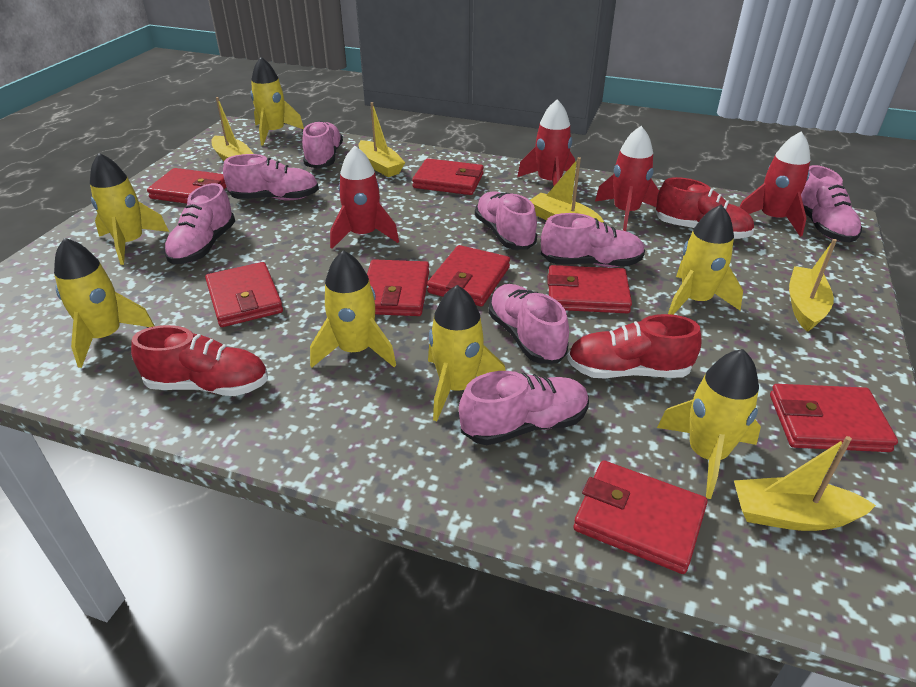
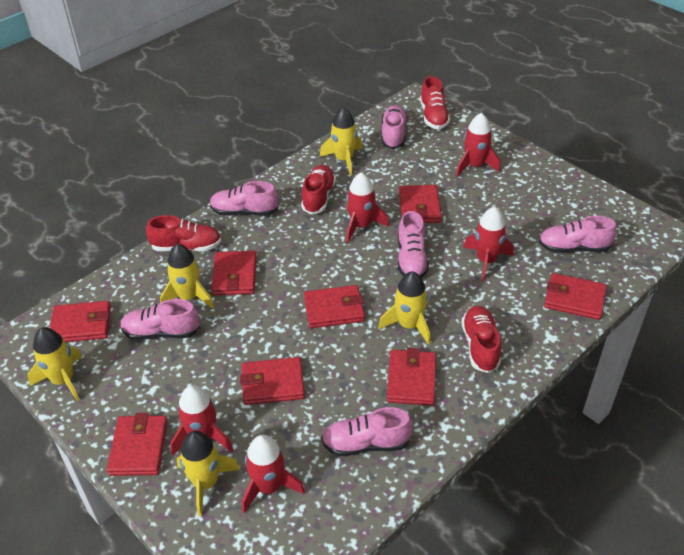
pink shoe: [164,183,235,264] [223,154,319,200] [302,121,343,169] [459,371,589,445] [475,191,537,250] [488,284,569,364] [541,213,645,267] [801,165,862,243] = 8 -> [120,299,200,340] [210,181,278,216] [322,407,412,456] [382,105,407,149] [398,211,429,277] [539,216,616,253] = 6
red rocket: [330,146,399,249] [517,99,575,186] [595,126,659,231] [740,131,810,237] = 4 -> [170,385,233,456] [242,435,305,513] [346,172,389,243] [456,113,500,177] [463,207,514,281] = 5
red shoe: [131,325,268,396] [567,314,701,378] [656,177,754,239] = 3 -> [146,215,221,251] [301,165,336,214] [420,76,450,129] [461,306,501,373] = 4
yellow boat: [211,97,254,161] [359,102,405,177] [530,157,604,223] [734,436,876,531] [789,239,837,332] = 5 -> none = 0
yellow rocket: [54,237,155,368] [90,153,169,265] [250,57,304,145] [310,250,396,367] [428,285,506,421] [657,349,761,499] [668,204,743,315] = 7 -> [28,327,82,402] [160,244,214,309] [177,431,240,516] [320,107,362,176] [378,271,431,345] = 5

